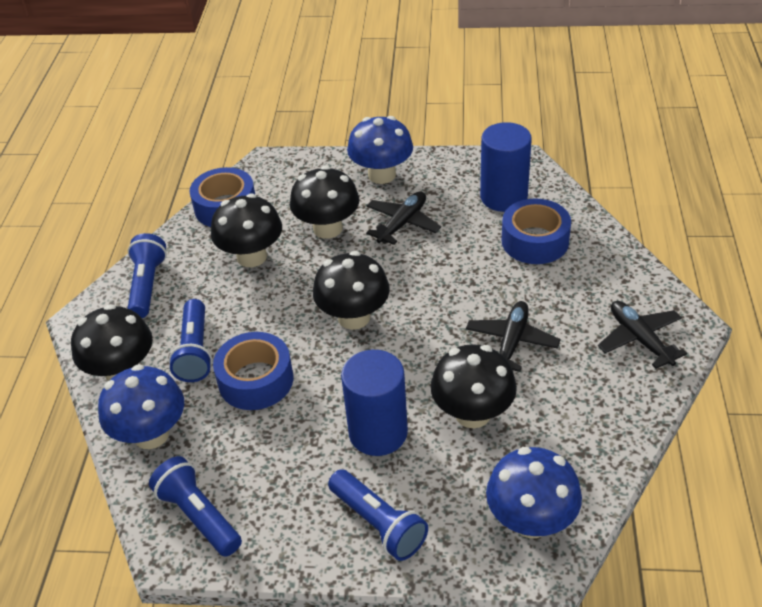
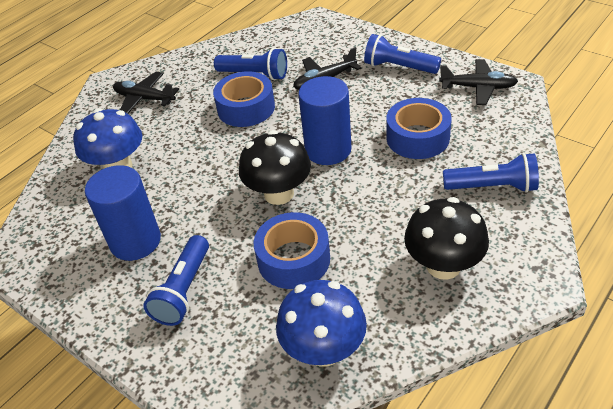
black mushroom: [71,304,153,381] [211,193,282,267] [290,166,359,239] [313,251,390,330] [430,344,517,428] = 5 -> [239,130,311,205] [404,197,489,280] = 2
blue mushroom: [98,364,184,449] [347,116,413,184] [486,447,582,538] = 3 -> [73,108,142,168] [276,280,367,367] = 2

